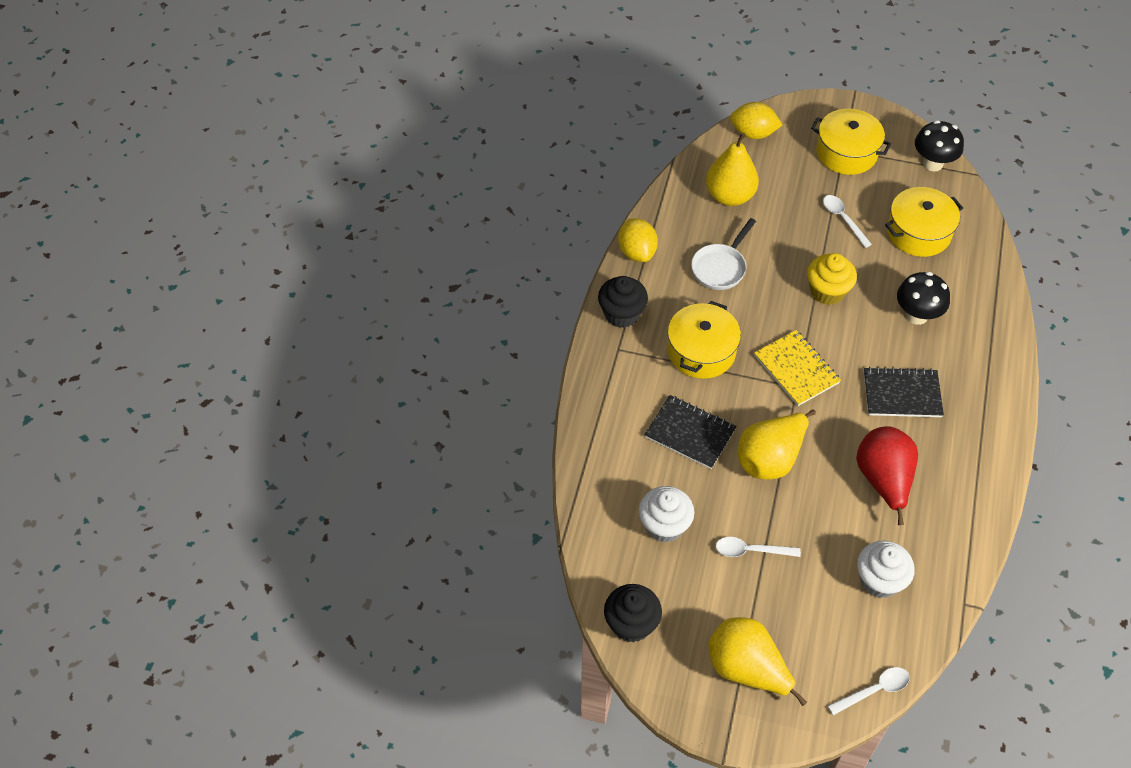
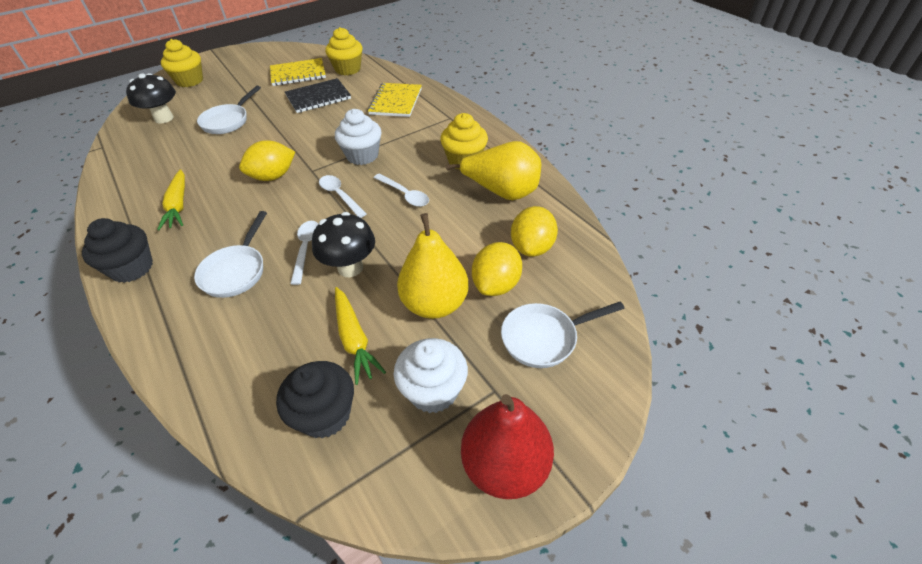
black notebook: [644,395,737,469] [864,367,944,417] = 2 -> [285,78,351,113] = 1
white pan: [691,218,756,290] = 1 -> [194,211,267,298] [197,86,261,134] [501,302,625,368] = 3
yellow carrot: none = 0 -> [157,169,185,231] [335,287,386,385] = 2
yellow cupcake: [807,253,857,305] = 1 -> [161,39,203,87] [325,27,363,75] [440,113,488,170] = 3
yellow lemon: [618,218,658,262] [730,102,782,139] = 2 -> [239,140,295,181] [472,242,522,296] [511,206,558,257] = 3
yellow notebook: [754,330,841,406] = 1 -> [270,58,326,86] [368,83,422,117] = 2
yellow pear: [706,133,759,206] [708,617,807,706] [738,410,816,480] = 3 -> [397,213,469,319] [446,141,541,200] = 2
yellow pot: [668,301,741,379] [811,109,891,175] [885,187,963,257] = 3 -> none = 0

